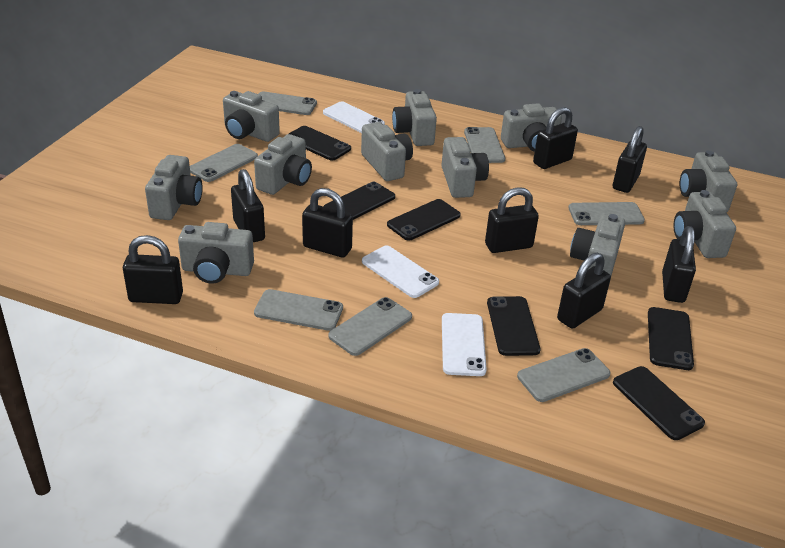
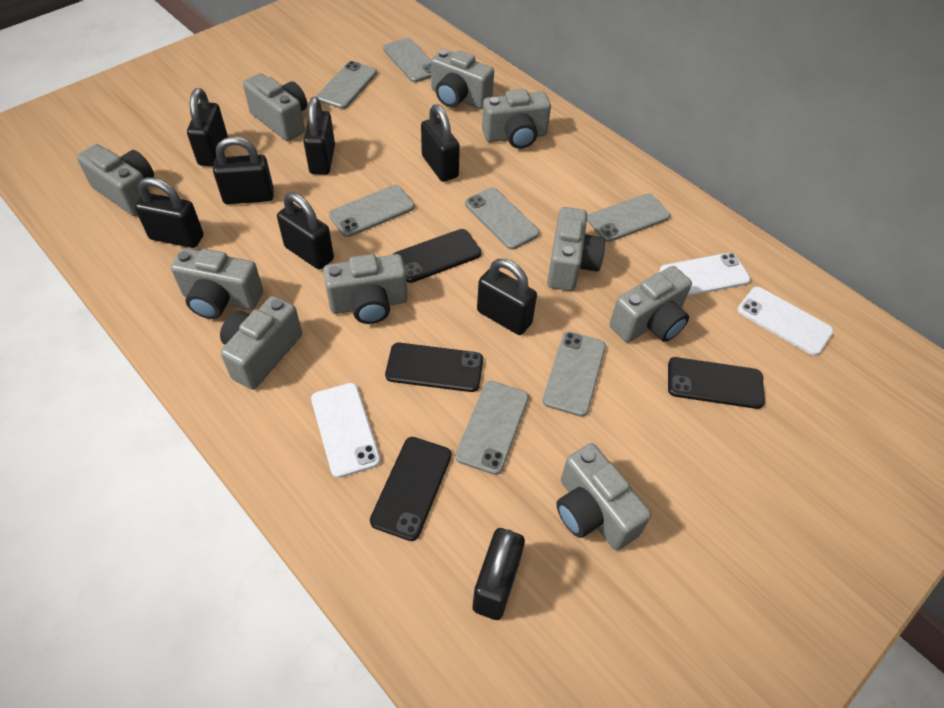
black phone: [289,126,351,161] [324,182,395,220] [387,199,461,241] [487,296,540,356] [613,366,705,440] [648,307,694,370] = 6 -> [370,437,452,541] [385,343,483,392] [393,229,481,283] [668,357,765,409] = 4
grey camera: [145,155,203,220] [178,222,254,284] [223,91,280,142] [254,134,312,195] [361,122,413,181] [392,89,437,146] [441,137,489,198] [501,103,562,152] [570,214,625,276] [673,190,736,258] [680,150,737,212] = 11 -> [77,144,154,216] [171,248,263,319] [220,296,302,390] [243,73,307,141] [323,254,408,324] [431,49,494,109] [482,89,551,149] [547,207,605,291] [556,443,652,550] [610,266,692,343] = 10

